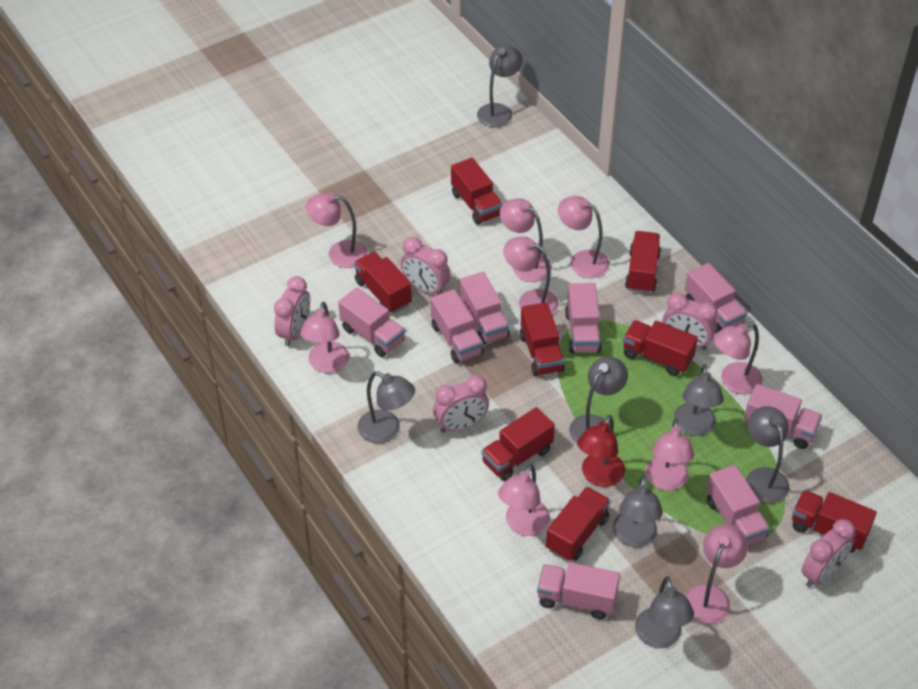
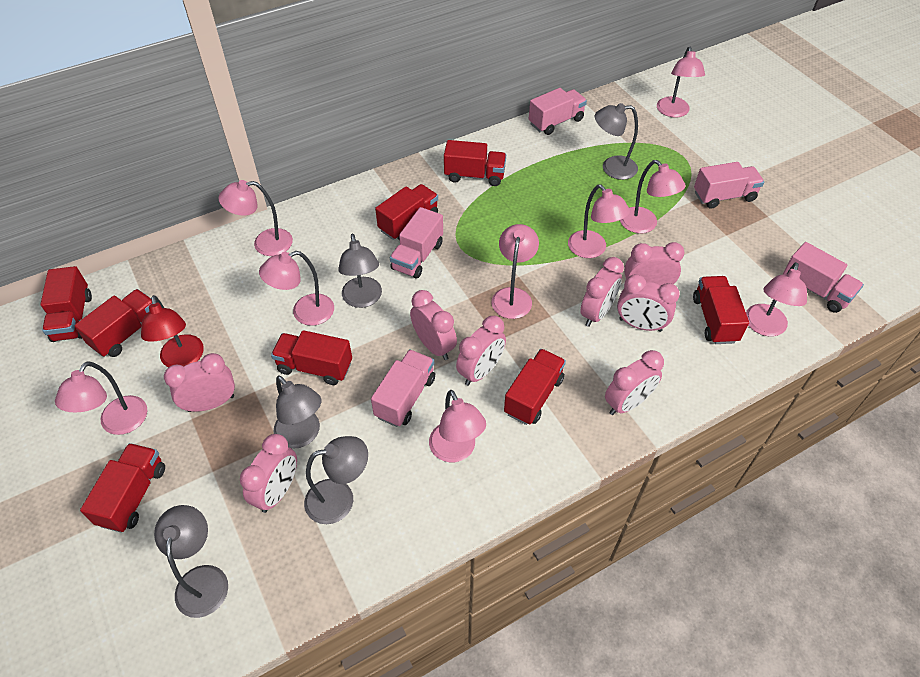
grey lamp: [357,371,415,443] [477,45,523,127] [569,357,628,443] [613,475,663,547] [635,576,694,648] [674,364,724,436] [746,406,789,503] = 7 -> [154,505,228,618] [274,375,322,449] [304,436,368,524] [338,234,382,308] [595,103,638,180] = 5
pink clock: [274,276,310,346] [401,237,451,295] [433,375,489,433] [662,293,717,350] [802,519,855,587] = 5 -> [164,353,235,412] [240,434,297,513] [410,290,457,360] [456,316,506,386] [580,257,624,327] [605,350,664,415] [617,274,680,332] [624,242,684,285] = 8
pink truck: [338,287,405,357] [431,289,484,363] [460,272,510,345] [537,562,620,619] [565,283,602,353] [685,263,747,333] [706,465,770,545] [744,384,822,449] = 8 -> [371,349,435,427] [390,207,443,279] [529,88,587,135] [694,162,764,209] [783,242,864,313] = 5

